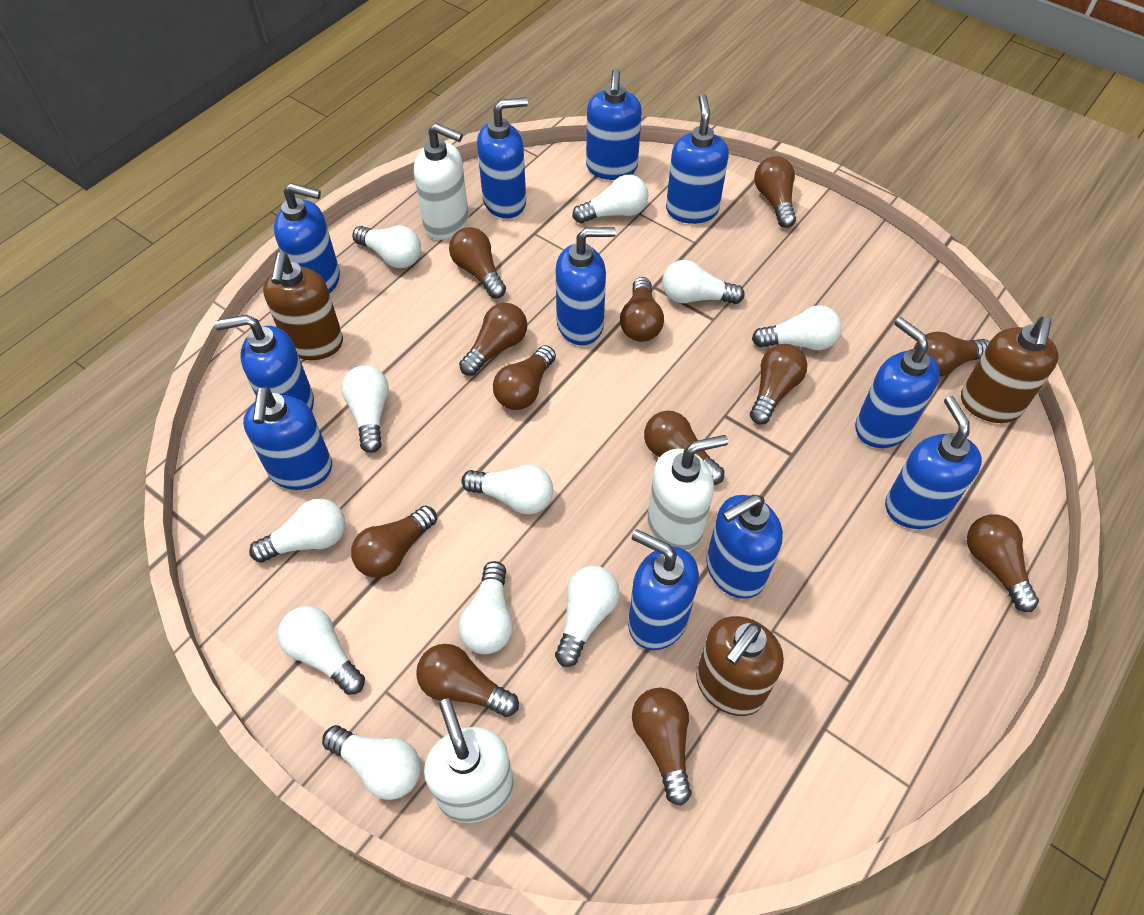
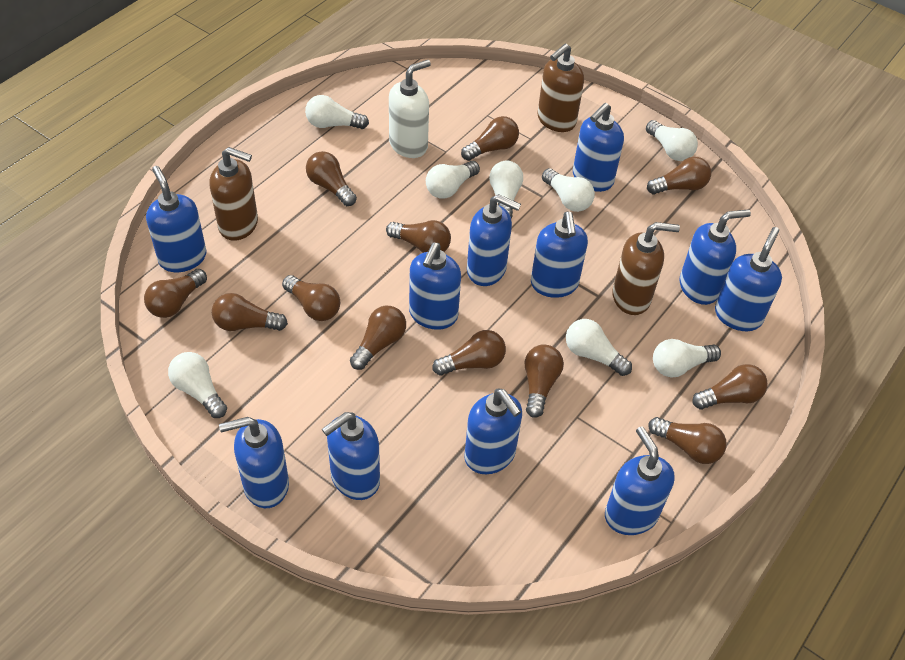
white light bulb: [249,498,345,563] [278,606,365,695] [322,725,421,800] [341,365,389,453] [352,226,421,268] [458,561,513,654] [462,465,553,514] [555,566,620,667] [573,175,648,223] [662,260,745,304] [752,305,842,350] = 11 -> [168,352,227,418] [305,95,369,129] [426,161,480,199] [489,161,523,219] [542,168,595,212] [566,319,632,376] [646,120,698,161] [653,339,721,378] = 8
white soap dispenser: [414,123,469,240] [424,698,514,823] [647,435,728,552] = 3 -> [389,60,431,158] = 1

